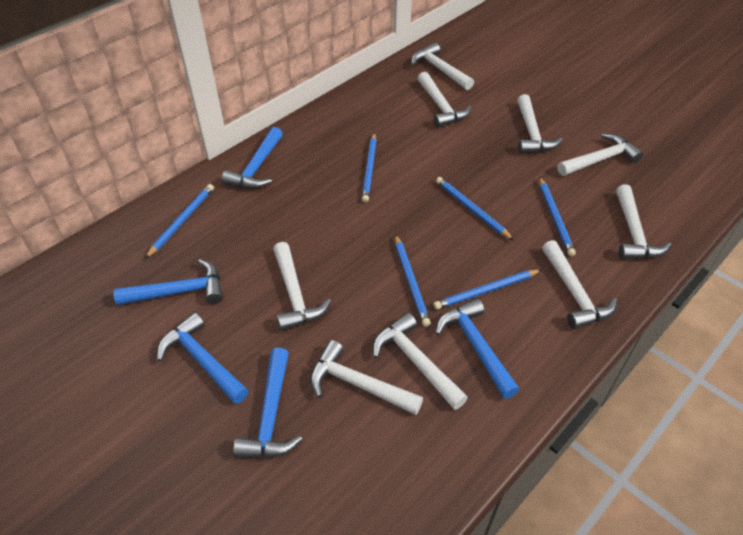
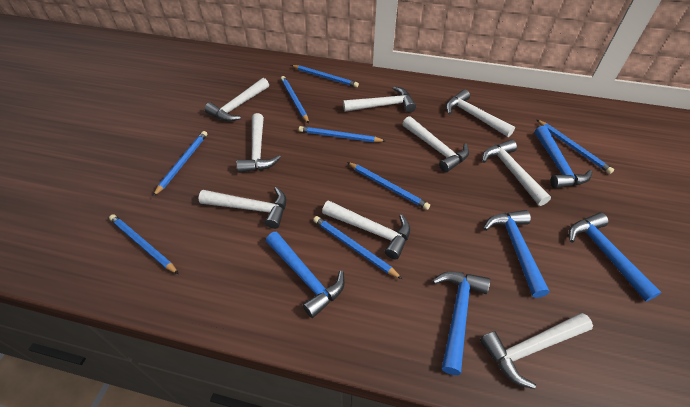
blue pencil: [145,184,214,259] [362,132,377,203] [395,234,431,327] [434,270,541,310] [436,177,514,241] [539,176,576,257] = 6 -> [109,214,179,274] [153,131,207,196] [281,76,309,123] [291,65,359,88] [299,126,385,142] [313,216,402,279] [347,162,430,210] [537,120,614,174] = 8

